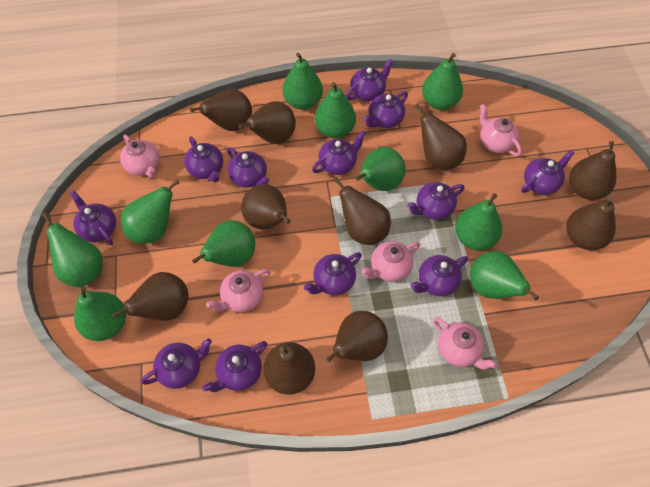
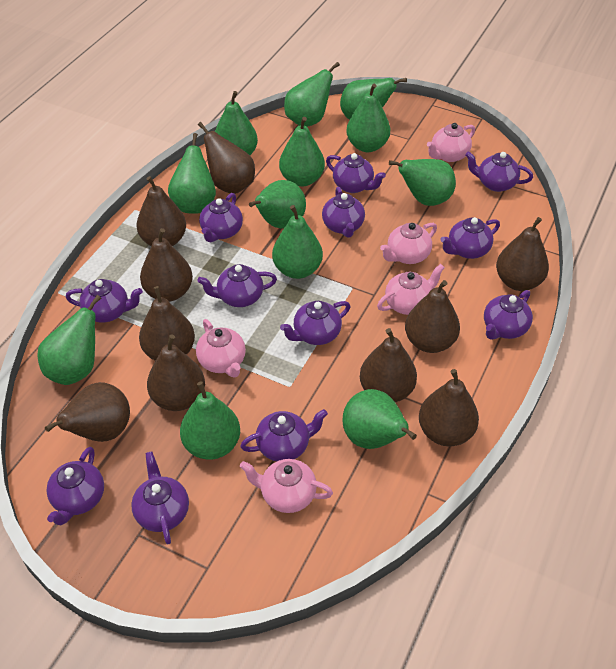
green pear: [42,212,103,287] [74,286,126,341] [121,180,180,244] [192,220,255,267] [282,52,323,110] [315,82,356,138] [355,147,405,191] [422,53,463,110] [455,193,502,250] [470,251,539,300] = 10 -> [37,295,101,385] [168,133,216,214] [180,381,240,460] [215,91,258,155] [249,180,306,229] [272,205,323,279] [279,117,325,186] [284,62,340,127] [340,78,407,119] [342,389,417,449] [346,84,390,152] [389,159,456,206] = 12

